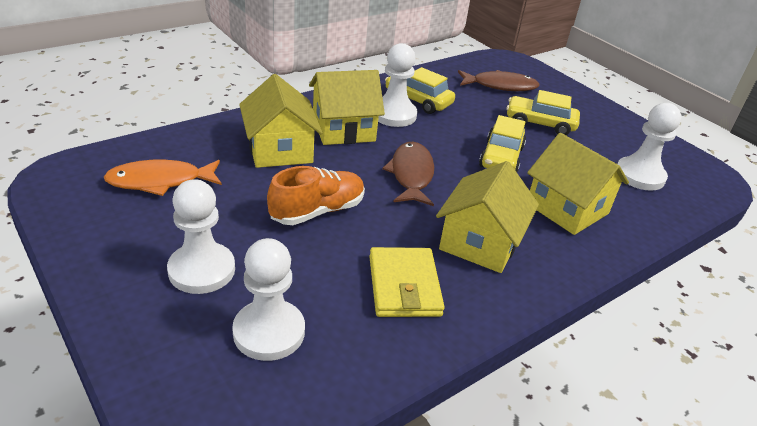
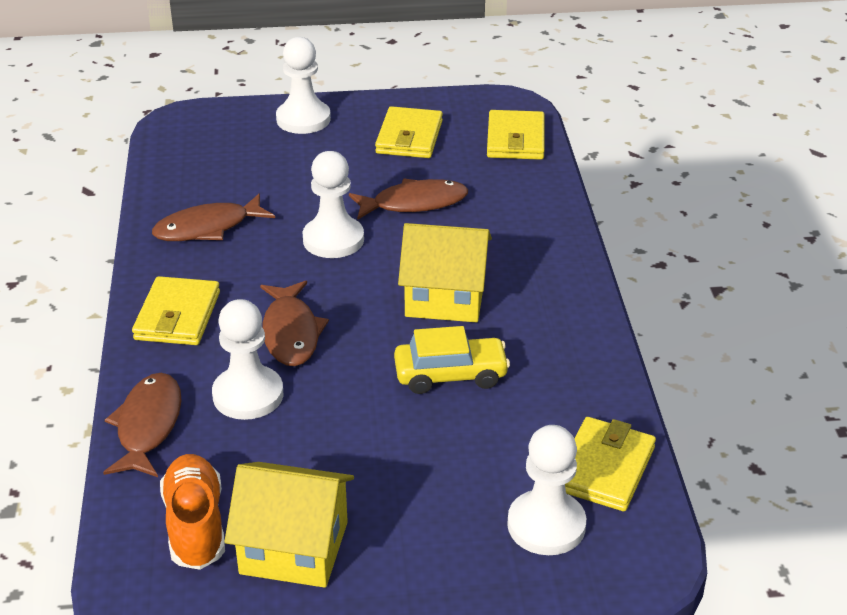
brown fish: [382,142,434,206] [458,70,540,91] = 2 -> [103,373,182,477] [152,194,275,241] [260,281,329,366] [349,179,468,220] = 4
orange fish: [104,160,222,196] = 1 -> none = 0
yellow car: [385,67,455,114] [479,115,526,172] [506,90,580,135] = 3 -> [394,326,510,394] = 1
yellow house: [239,74,323,168] [309,70,385,145] [436,161,539,273] [527,133,629,235] = 4 -> [224,462,354,588] [398,223,492,322] = 2
yellow wallet: [369,247,445,317] = 1 -> [132,276,220,345] [375,106,443,158] [487,110,545,160] [565,417,656,511] = 4

